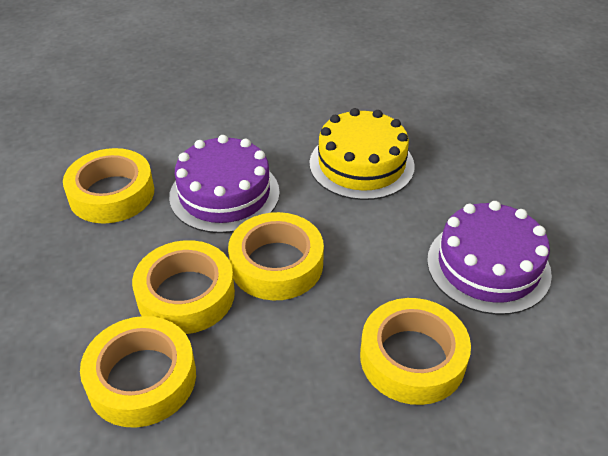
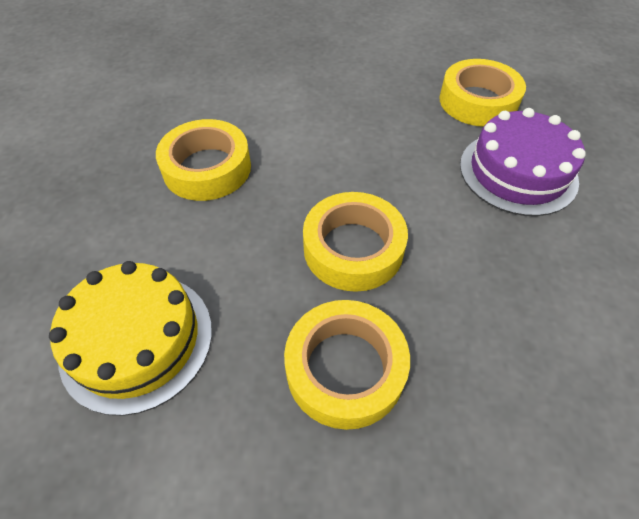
purple cake: [169,135,280,233] [427,201,552,315] = 2 -> [460,108,586,216] = 1
yellow tape: [63,148,154,223] [80,316,196,428] [132,240,235,334] [228,212,324,300] [360,298,471,405] = 5 -> [156,119,251,201] [284,300,410,430] [303,192,408,292] [439,59,526,127] = 4

